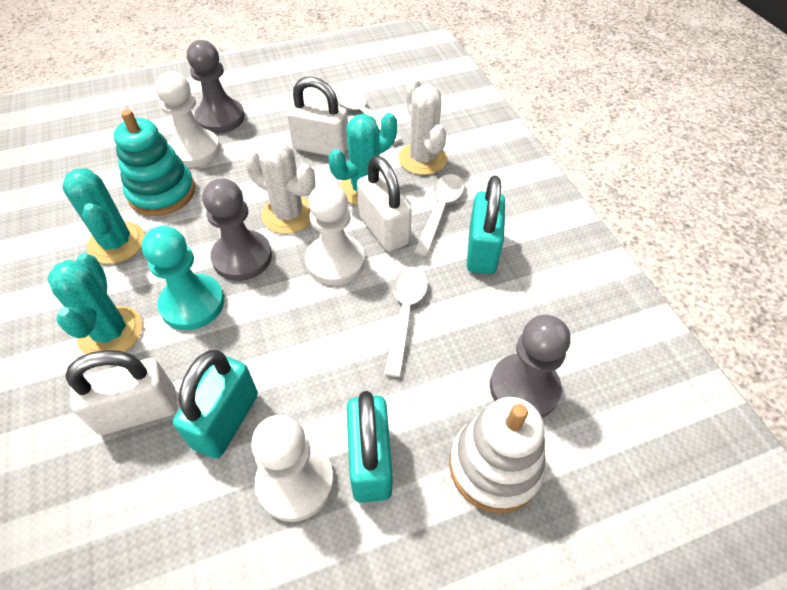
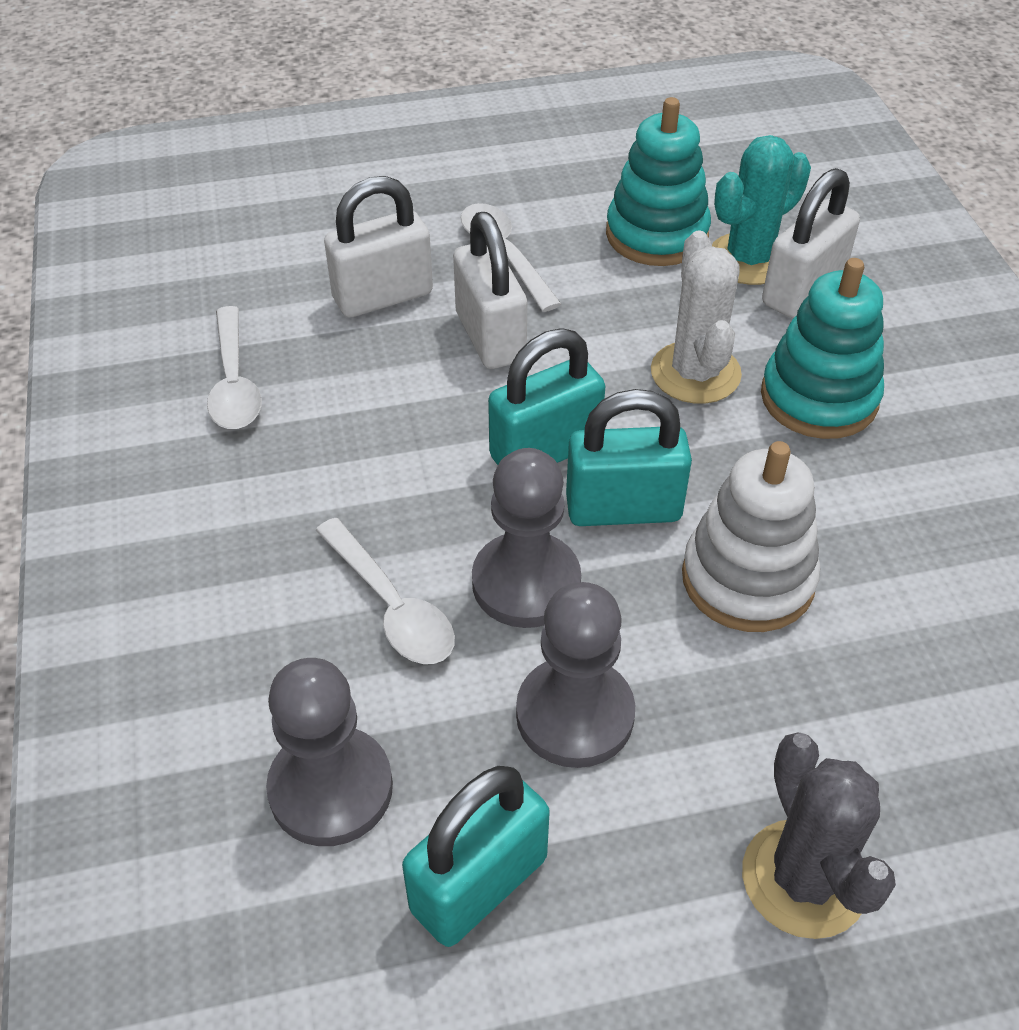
grey cactus: none = 0 -> [742,733,896,939] = 1
turquoise cactus: [47,253,143,355] [62,168,145,264] [329,113,397,205] = 3 -> [712,135,811,285] = 1
turquoise pawn: [142,226,224,330] = 1 -> none = 0
turquoise stacking toy: [114,109,195,216] = 1 -> [606,97,711,266] [761,258,884,439] = 2
white cactus: [245,140,315,234] [398,78,447,175] = 2 -> [651,230,742,404] = 1
white pawn: [155,71,220,167] [251,415,334,522] [305,183,365,285] = 3 -> none = 0

